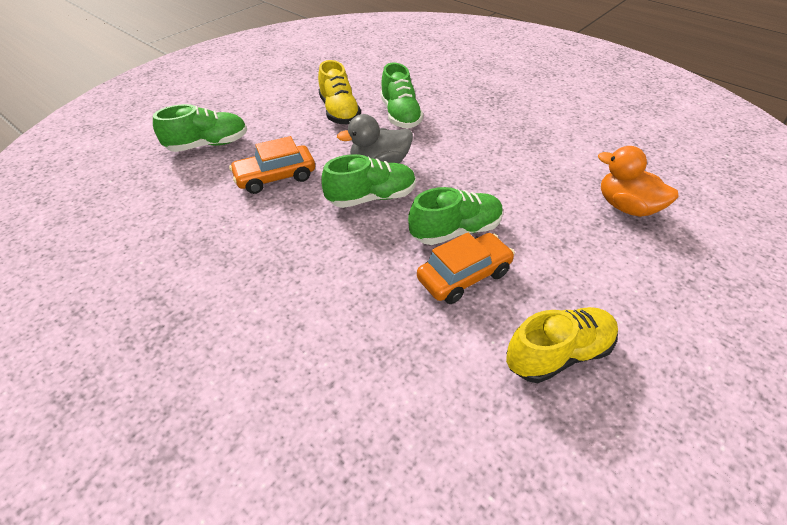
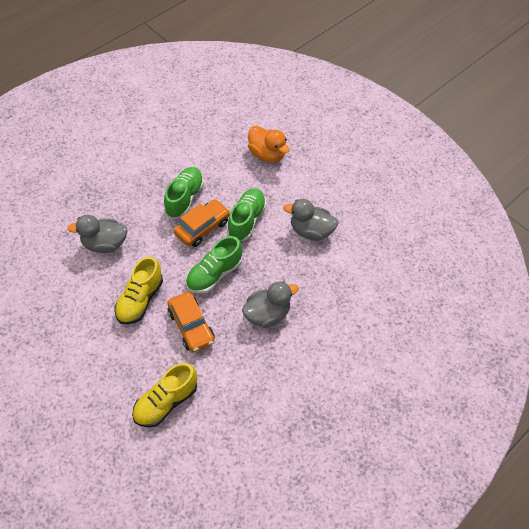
green shoe: [153,104,247,152] [321,154,416,208] [380,63,423,128] [408,187,503,245] = 4 -> [164,167,204,218] [186,236,242,294] [227,188,267,241] = 3
grey duck: [337,114,413,163] = 1 -> [68,214,128,253] [242,281,299,328] [283,199,338,241] = 3

